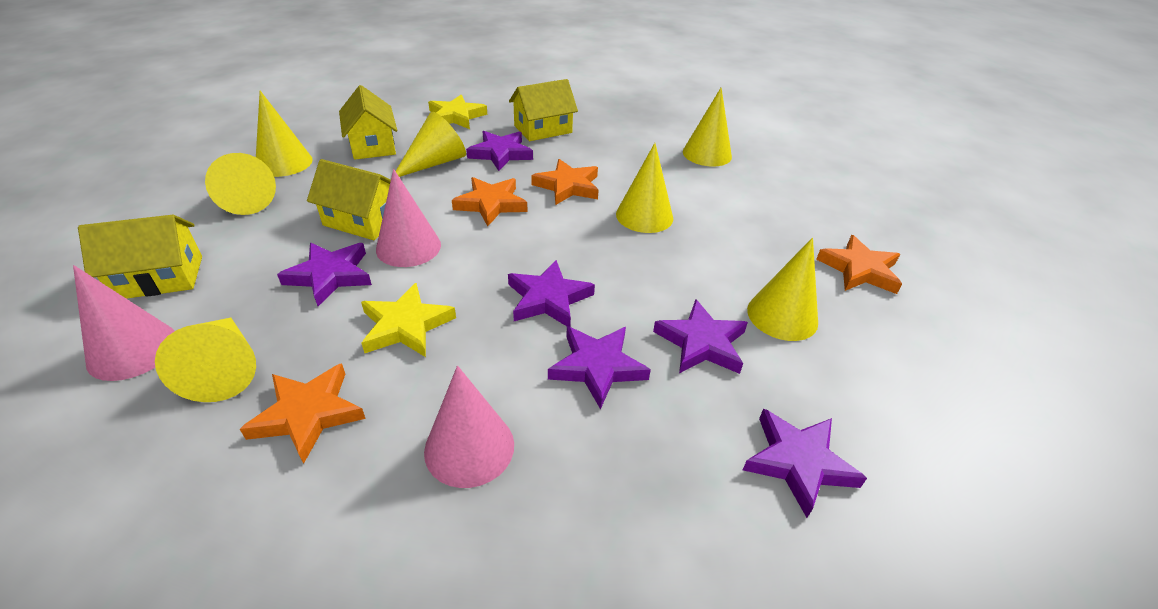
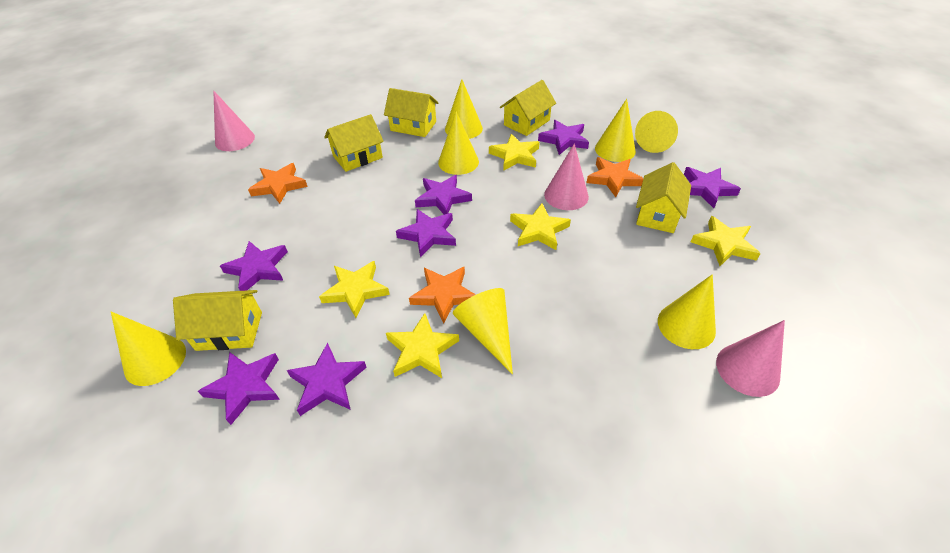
orange star: [240,363,366,464] [452,177,527,226] [531,159,599,205] [816,235,902,294] = 4 -> [248,163,308,204] [409,267,476,324] [586,157,644,197] = 3
purple star: [277,243,372,306] [466,131,533,171] [508,260,595,327] [548,326,651,410] [653,299,748,374] [743,409,867,518] = 6 -> [198,352,280,425] [220,241,288,291] [287,343,367,416] [396,209,456,258] [415,175,472,215] [538,120,589,155] [684,167,741,208] = 7
yellow house: [78,215,202,299] [307,159,391,240] [339,85,397,160] [509,79,578,141] = 4 -> [173,290,262,351] [324,114,384,172] [384,88,438,137] [500,80,556,136] [636,162,691,233] = 5
yellow star: [361,283,456,357] [428,95,487,129] = 2 -> [319,261,390,318] [386,313,459,378] [489,134,540,171] [510,203,571,250] [691,216,761,266] = 5

